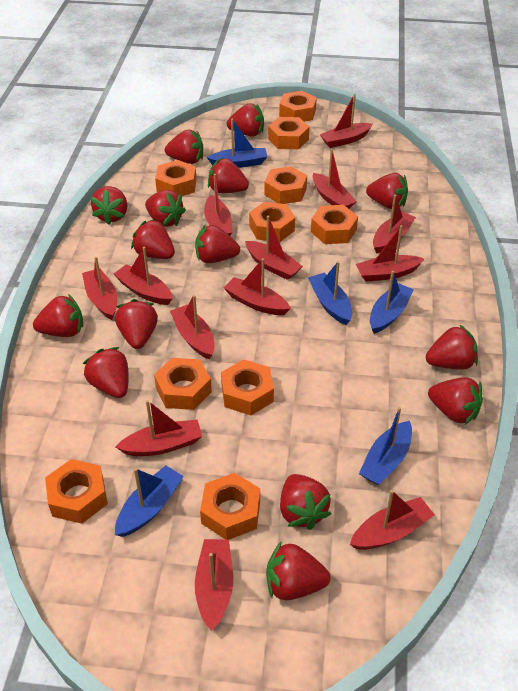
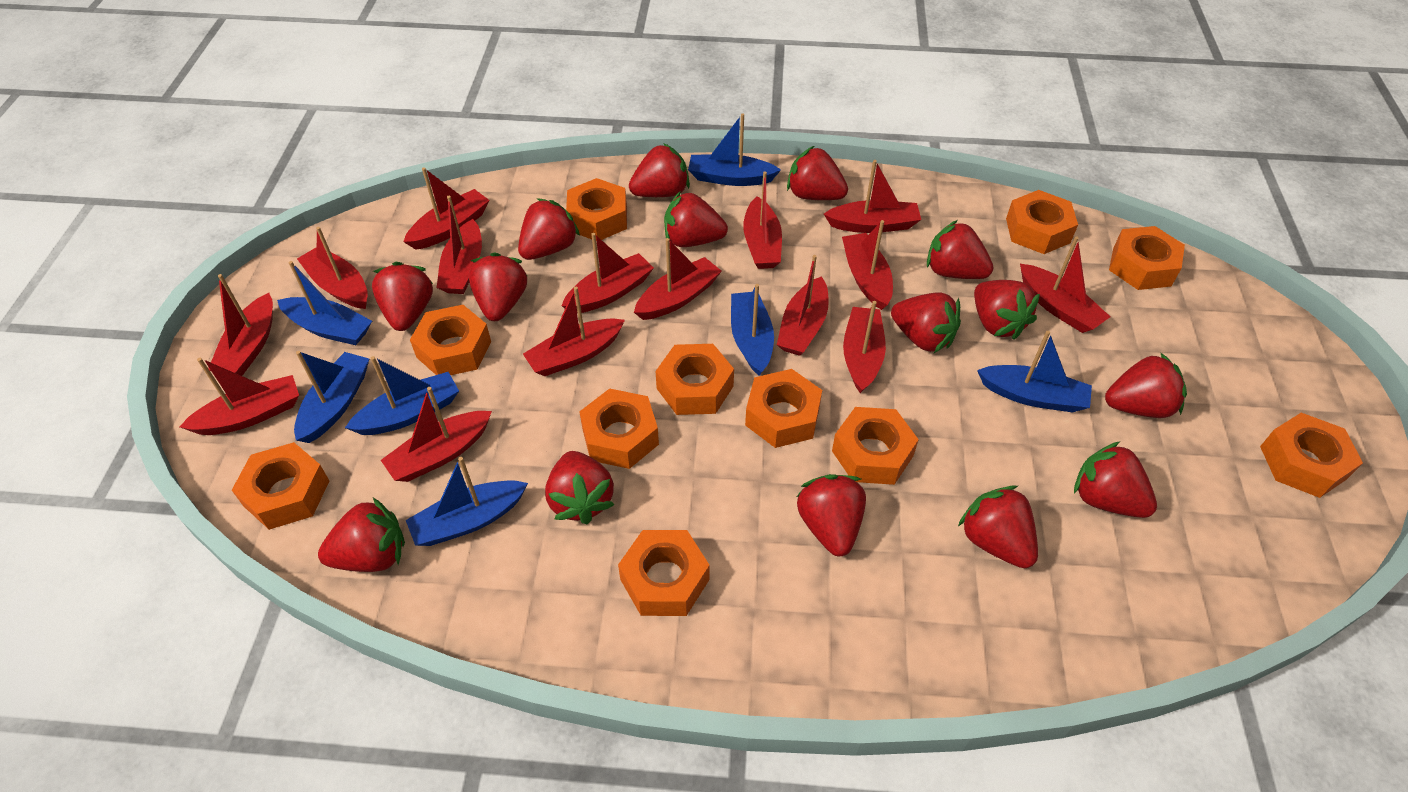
blue boat: [115,466,184,537] [206,119,268,168] [308,261,352,325] [359,407,412,485] [370,271,414,334] = 5 -> [277,261,372,345] [294,351,369,443] [345,356,459,435] [406,457,528,546] [688,113,781,186] [731,284,774,376] [977,331,1092,413] = 7
orange nut: [45,459,108,524] [154,358,212,410] [155,160,197,196] [200,473,260,540] [221,359,274,415] [249,202,295,242] [264,166,307,204] [268,117,309,149] [279,91,317,122] [311,205,358,244] = 10 -> [232,442,329,530] [410,305,491,375] [566,178,627,240] [579,388,659,469] [618,530,710,616] [656,344,734,415] [745,369,822,448] [832,407,919,485] [1006,190,1078,254] [1109,226,1185,290] [1260,413,1363,498] = 11
red boat: [82,256,117,320] [114,247,173,305] [116,400,202,456] [170,295,215,359] [195,539,233,631] [204,174,233,235] [224,258,291,315] [245,216,303,280] [313,149,357,209] [320,94,373,148] [350,490,435,550] [356,225,424,282] [373,195,416,254] = 13 -> [180,358,299,435] [208,274,273,376] [297,227,368,309] [381,387,492,482] [403,167,490,250] [437,196,482,294] [523,287,625,376] [562,233,654,313] [634,238,722,320] [743,171,782,269] [777,255,829,356] [824,160,921,233] [842,220,893,310] [843,301,886,393] [1020,236,1110,333] = 15

